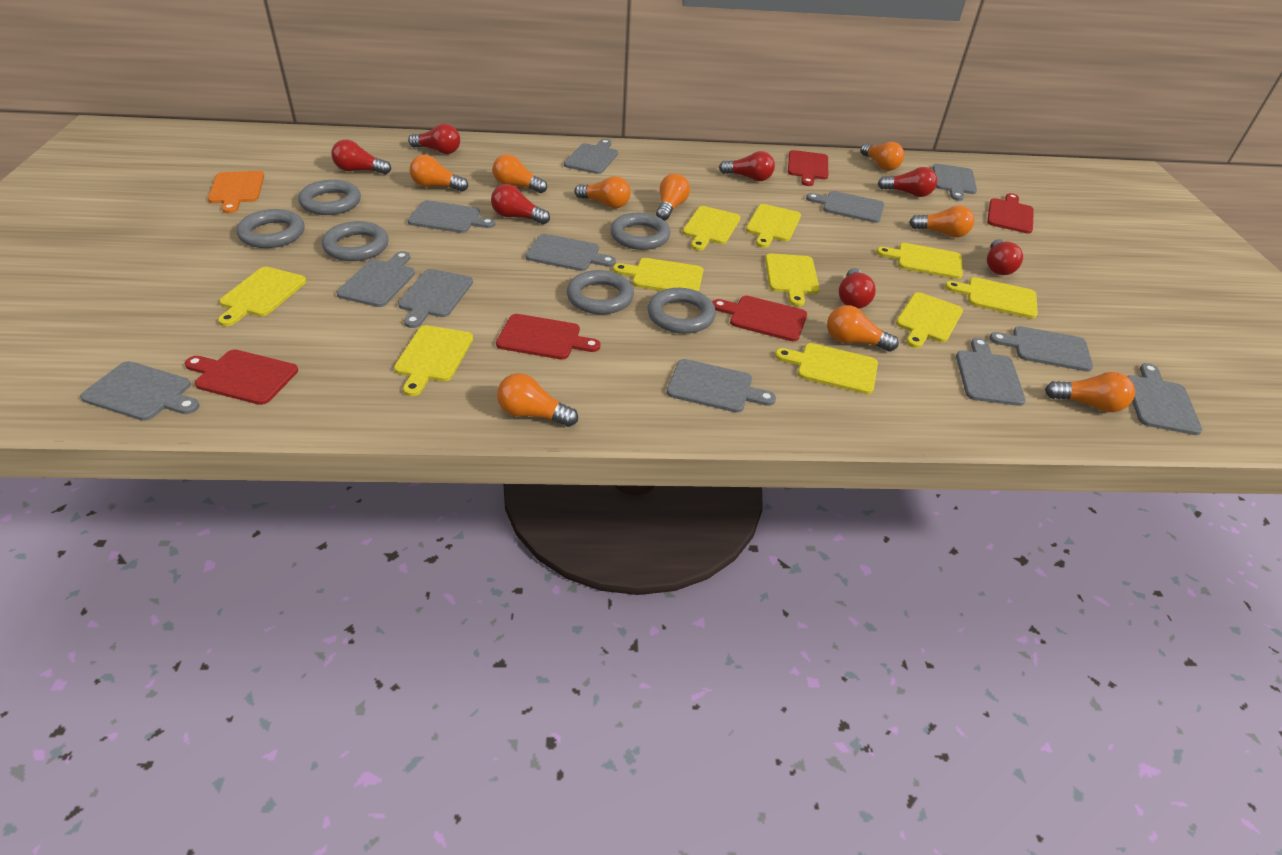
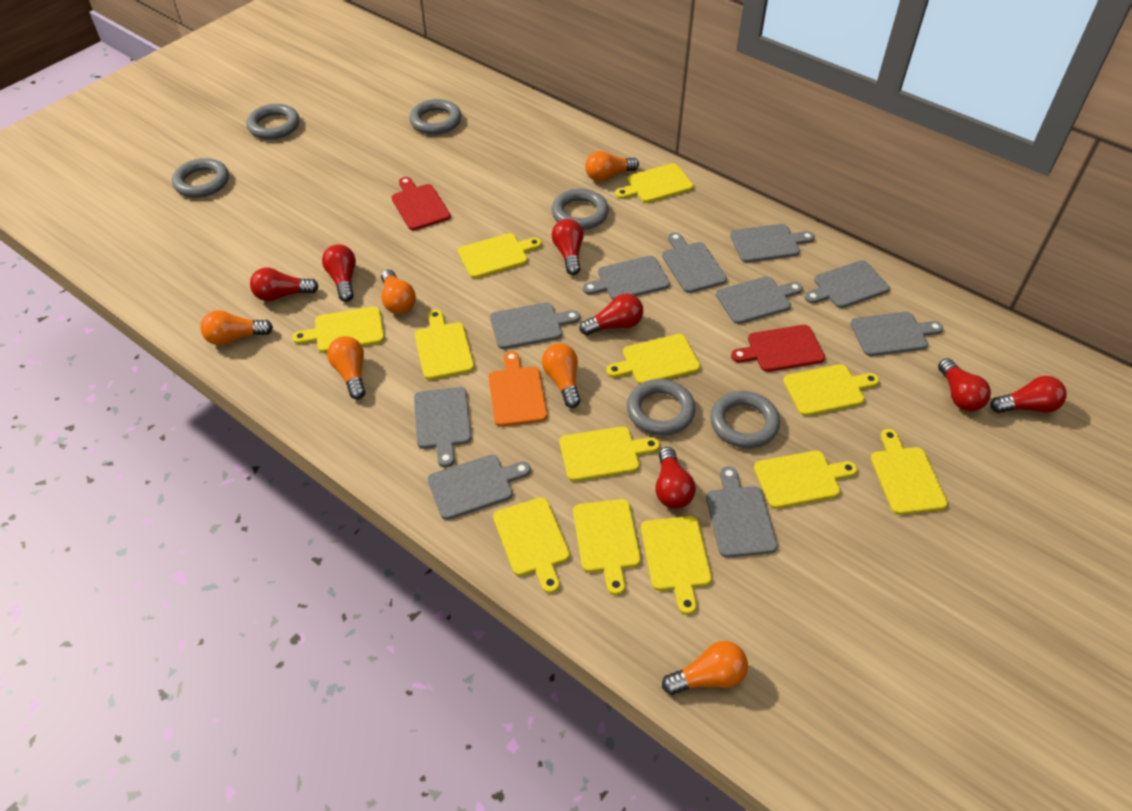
grey cutting board: [80,361,200,421] [337,251,415,307] [398,269,473,328] [408,200,495,233] [525,234,616,271] [564,139,618,174] [667,359,776,413] [806,191,885,223] [933,164,977,201] [956,338,1026,406] [989,326,1093,372] [1127,363,1203,435] = 12 -> [414,387,471,467] [428,455,531,520] [490,303,580,349] [583,256,670,300] [662,232,727,293] [706,466,778,558] [716,276,803,324] [730,224,815,263] [805,260,890,308] [850,312,943,356] = 10
orange light bulb: [410,155,468,192] [492,154,547,193] [497,373,578,427] [575,176,631,208] [656,173,690,221] [827,305,899,352] [861,142,904,171] [909,206,974,238] [1045,372,1135,412] = 9 -> [200,310,273,345] [327,336,365,399] [381,269,416,314] [542,343,581,408] [585,151,639,182] [662,641,748,695] = 6
red cutting board: [185,349,298,405] [496,314,600,360] [713,296,807,341] [788,150,828,186] [987,193,1034,234] = 5 -> [392,177,451,230] [731,325,825,372] = 2
yellow cutting board: [218,267,306,326] [394,325,473,396] [613,258,703,292] [683,206,740,251] [746,204,801,248] [765,253,820,306] [775,343,878,394] [876,243,963,279] [896,292,963,348] [945,277,1038,319] = 10 -> [292,306,384,353] [415,309,474,380] [458,233,542,278] [493,497,570,594] [560,426,660,482] [573,499,641,595] [606,334,700,384] [615,163,694,203] [641,516,712,615] [754,450,857,509] [783,364,879,416] [871,429,948,515] = 12

